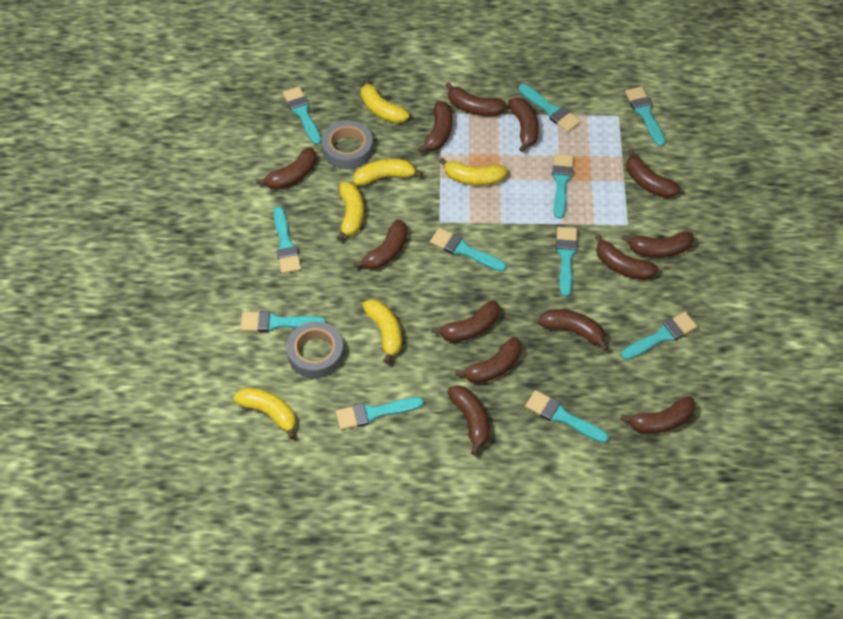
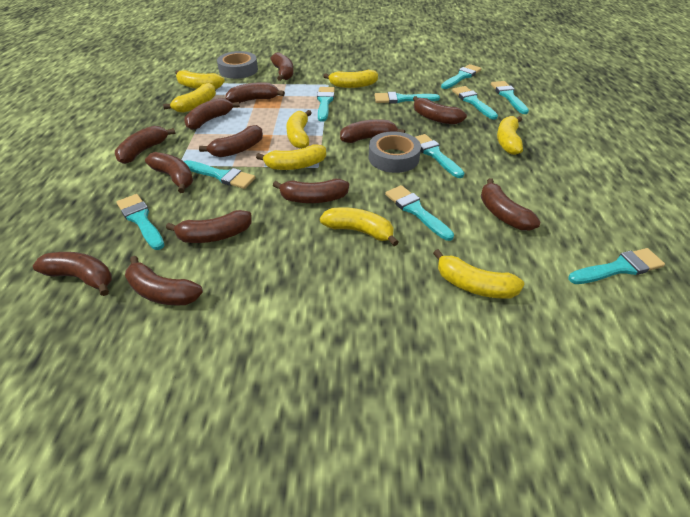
turquoise brush: [241,311,326,332] [273,207,301,274] [283,86,321,145] [336,397,424,430] [430,228,506,272] [519,84,581,132] [525,390,609,443] [552,154,573,219] [556,227,578,297] [621,312,697,360] [625,86,665,146] = 11 -> [116,194,165,250] [184,160,256,189] [317,87,335,122] [374,92,440,103] [385,185,454,241] [415,134,464,178] [441,64,482,89] [452,86,498,120] [491,81,529,114] [568,248,665,284] = 10
yellow banana: [233,387,296,439] [337,182,364,241] [354,158,423,186] [361,78,409,123] [362,299,402,364] [439,158,508,186] = 6 -> [163,83,216,113] [176,70,225,89] [256,145,326,170] [286,110,312,149] [320,207,399,246] [323,70,378,88] [433,249,525,299] [497,116,523,155] = 8

